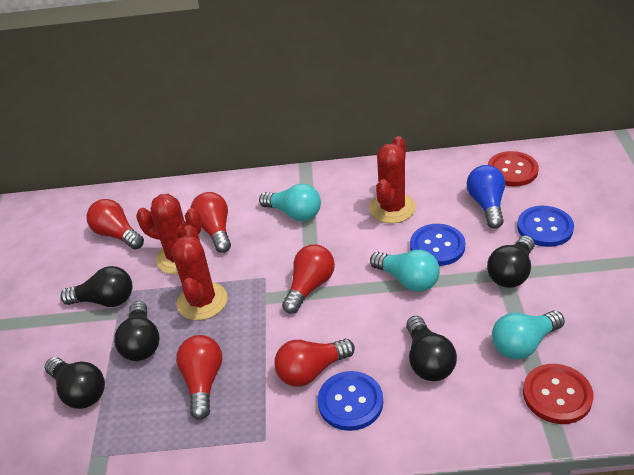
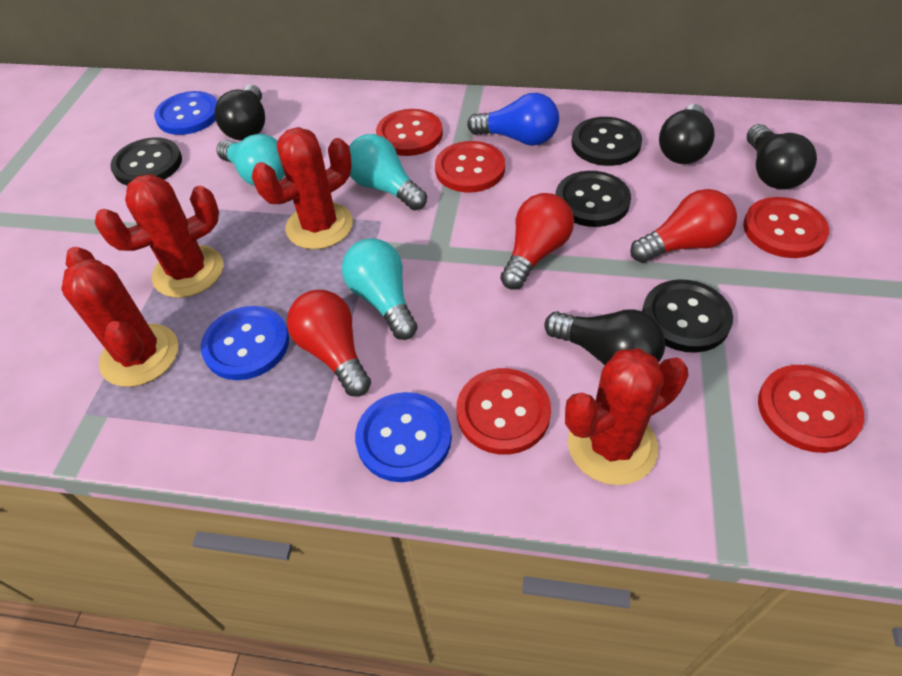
black button: none = 0 -> [110,137,182,185] [556,171,631,227] [572,117,642,166] [642,279,733,353] = 4
black light bulb: [45,357,105,409] [60,266,133,307] [114,301,160,361] [406,316,457,381] [487,235,534,288] = 5 -> [215,85,265,140] [544,310,665,365] [659,104,715,164] [747,124,817,190] = 4
red button: [488,151,539,187] [523,364,593,424] = 2 -> [376,109,443,156] [435,141,505,193] [456,368,551,455] [743,197,829,258] [758,365,864,453] = 5
red cactus: [136,194,202,275] [171,225,227,320] [369,136,416,223] = 3 -> [61,247,178,387] [95,174,223,298] [252,127,353,249] [565,348,689,485] = 4
red light bulb: [86,199,144,250] [176,335,222,420] [191,192,231,253] [274,339,355,387] [282,244,335,314] = 5 -> [287,290,371,397] [500,193,574,290] [630,189,737,263] = 3

